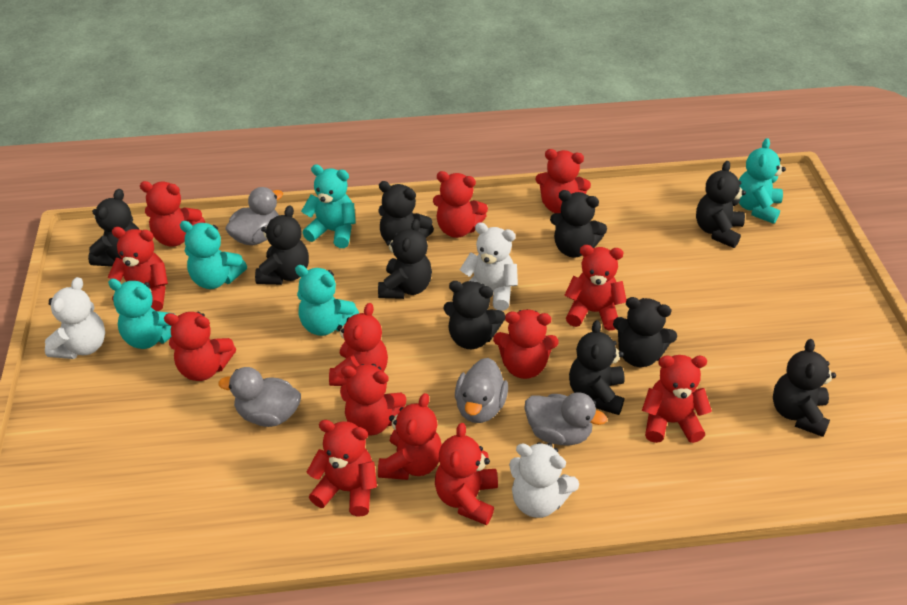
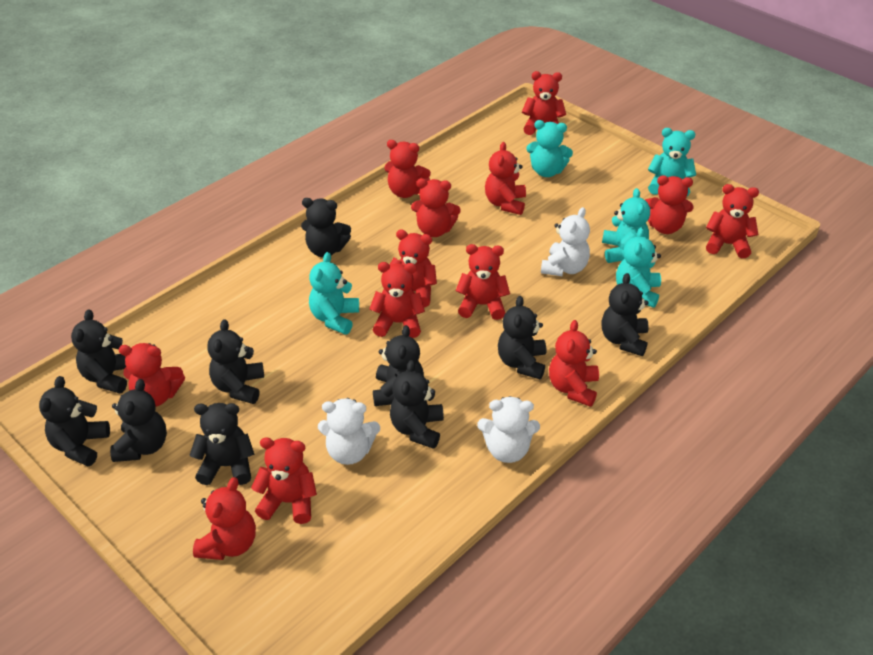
grey duck: [218,367,301,427] [225,187,283,245] [455,358,508,423] [524,392,607,446] = 4 -> none = 0

